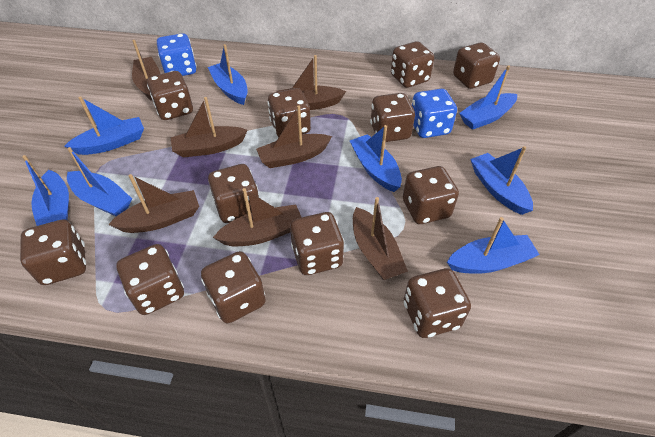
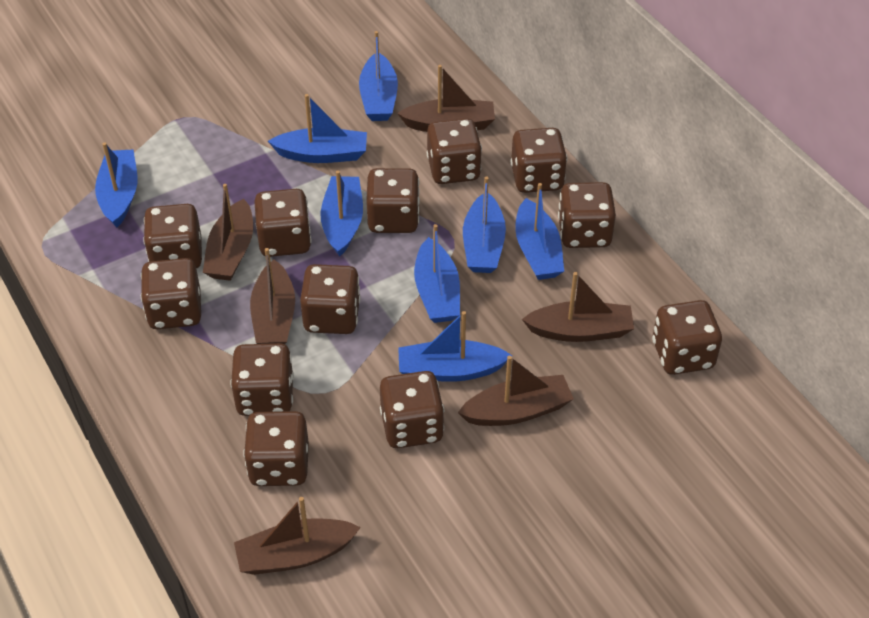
blue dice: [157,33,197,76] [412,89,457,138] = 2 -> none = 0
brown boat: [108,174,199,233] [132,40,160,101] [171,97,248,157] [213,188,301,246] [256,105,332,168] [277,55,346,110] [353,197,408,280] = 7 -> [203,184,253,281] [234,497,361,575] [250,248,295,344] [397,65,495,132] [458,356,574,426] [522,272,634,342] = 6

